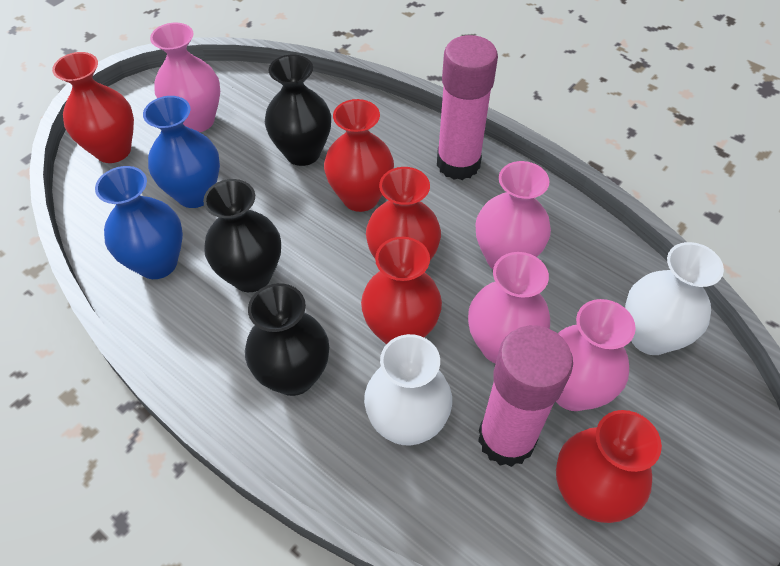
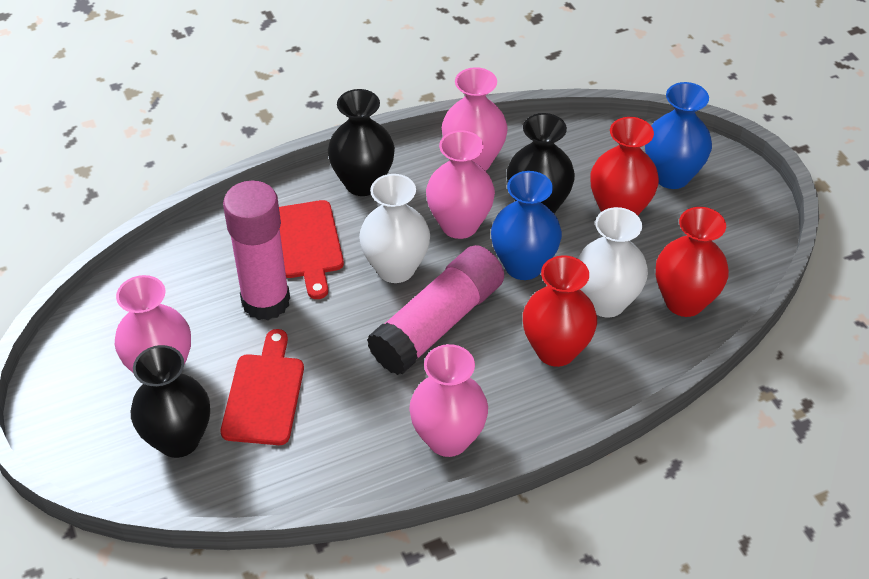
red cutting board: none = 0 -> [221,329,304,445] [279,200,344,299] = 2
red vase: [52,52,134,163] [324,99,394,212] [361,237,442,344] [366,167,441,260] [556,410,662,523] = 5 -> [523,255,597,367] [590,117,659,215] [656,207,729,317] = 3

